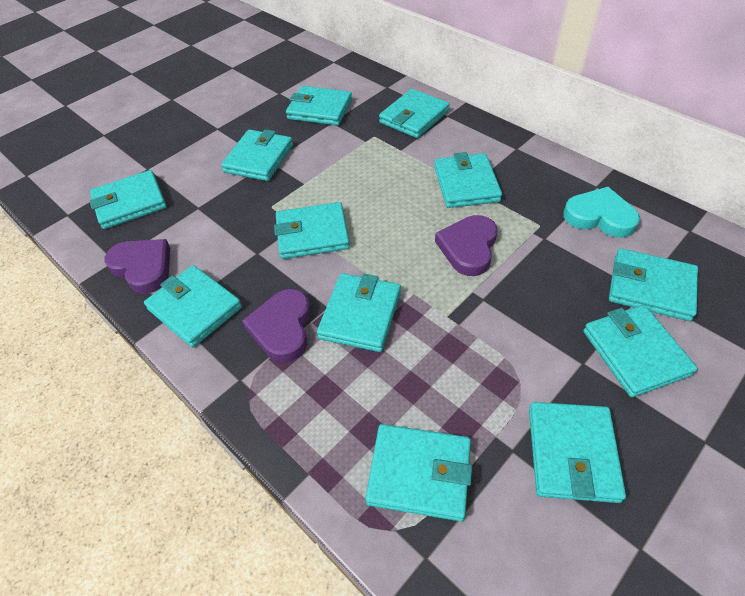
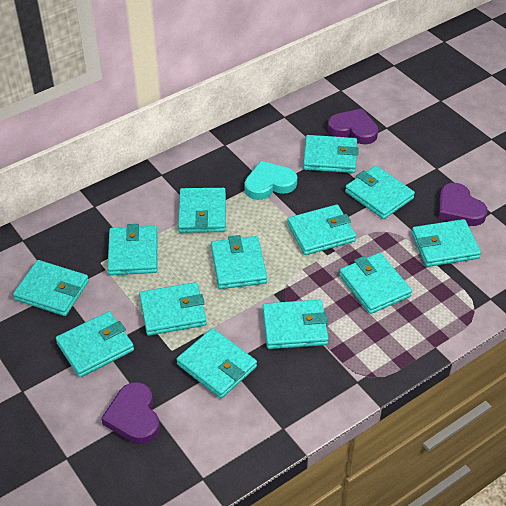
turquoise wallet: [90,170,167,229] [144,265,242,347] [221,129,293,181] [274,202,350,259] [286,86,352,126] [317,273,401,352] [365,424,472,521] [379,89,450,138] [434,152,502,208] [529,402,626,503] [583,305,698,397] [609,248,698,321] = 12 -> [13,260,89,316] [56,311,134,378] [108,224,157,275] [139,282,207,336] [176,328,257,398] [178,188,226,233] [211,235,267,289] [262,300,329,349] [287,204,356,255] [303,135,359,173] [339,253,412,314] [345,166,415,219] [412,219,481,267] = 13

